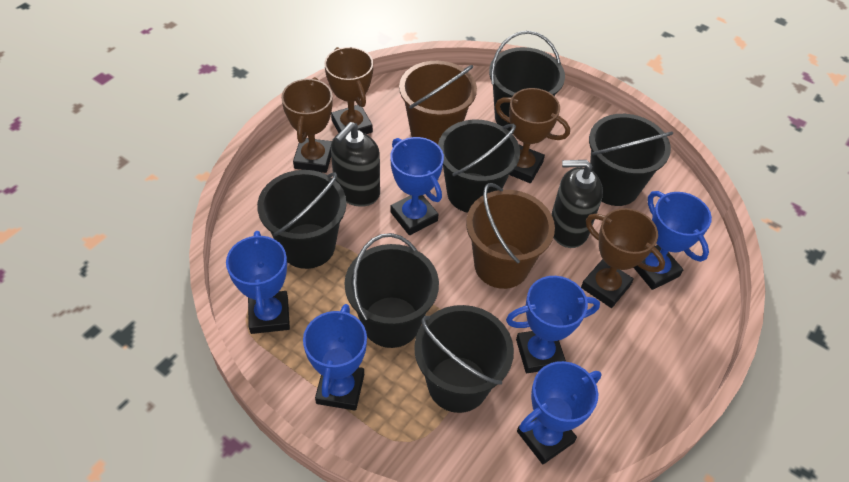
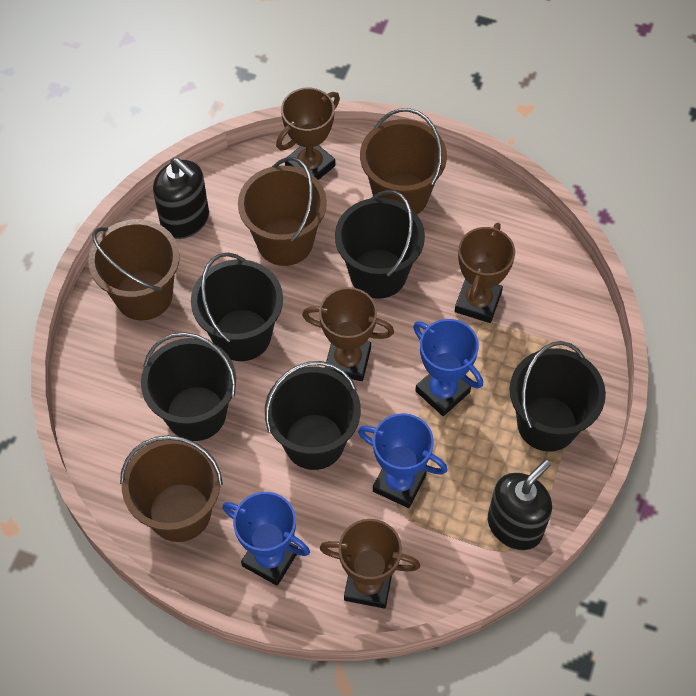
black bucket: [257,170,346,269] [345,233,439,348] [414,305,514,413] [438,120,520,213] [489,31,565,131] [589,114,673,206] = 6 -> [141,332,236,441] [191,253,283,361] [265,361,361,470] [335,190,425,299] [510,341,606,452] = 5
blue trophy: [226,231,290,334] [303,304,367,411] [390,137,444,235] [506,276,600,373] [517,361,601,464] [633,191,712,290] = 6 -> [222,492,310,586] [358,413,448,508] [413,319,483,416] = 3
brown bucket: [399,61,477,145] [466,183,555,289] = 2 -> [88,219,180,320] [120,435,223,542] [238,157,327,266] [360,108,447,214] = 4

